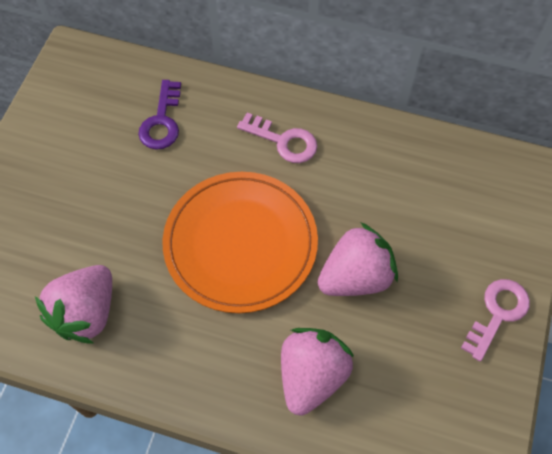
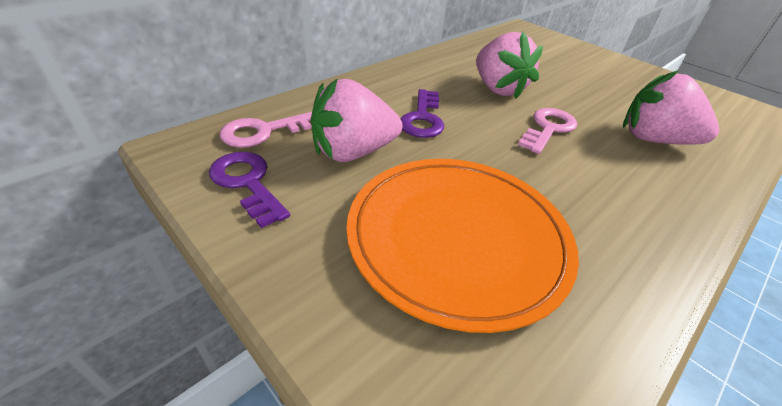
purple key: [138,80,181,150] = 1 -> [209,152,290,228] [400,89,444,138] = 2

